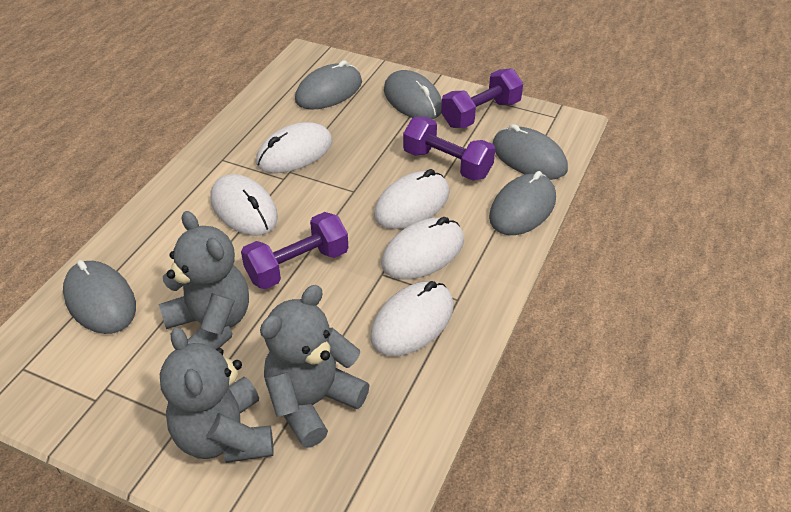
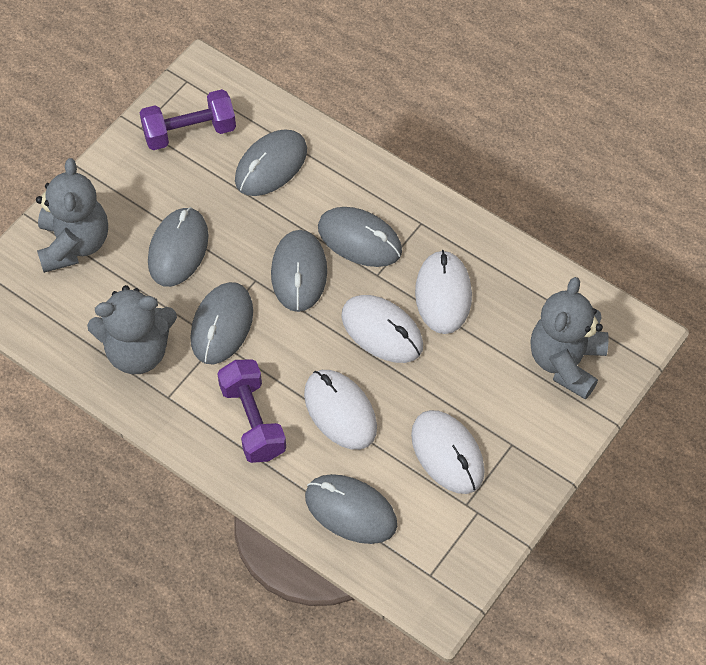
grey mouse: [63,260,136,334] [295,60,362,110] [384,70,442,119] [489,171,556,235] [493,124,568,180] = 5 -> [148,207,208,287] [190,282,253,364] [235,129,307,196] [271,230,327,312] [305,474,397,544] [318,207,402,267] = 6
purple dumbbell: [241,212,348,289] [403,117,495,181] [441,68,523,128] = 3 -> [139,89,236,150] [217,359,286,463] = 2
white mouse: [210,174,278,236] [256,122,332,173] [370,281,453,356] [374,169,449,229] [381,217,464,279] = 5 -> [304,370,377,450] [341,295,423,363] [411,410,485,494] [415,250,472,334] = 4

